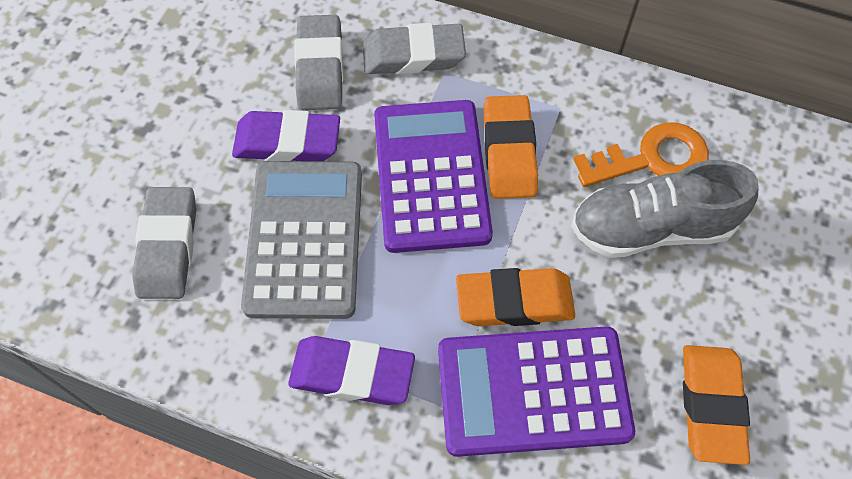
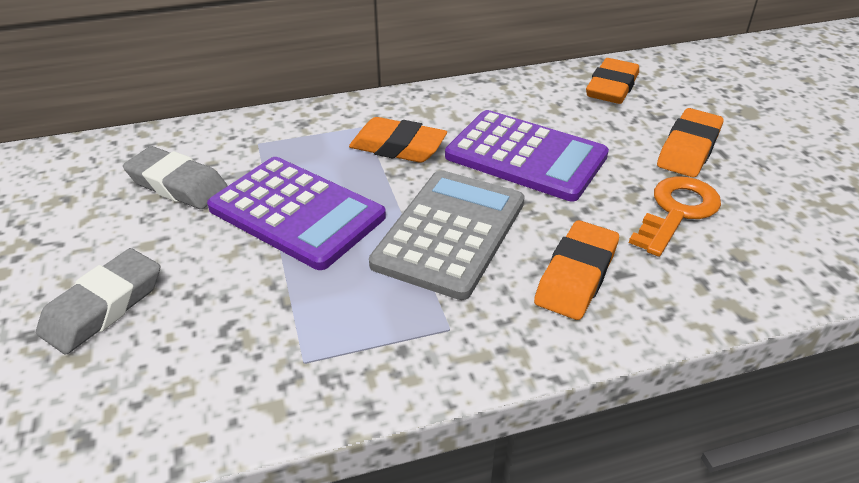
grey eraser: [132,187,196,299] [294,15,343,110] [363,23,466,74] = 3 -> [36,248,160,355] [123,146,228,209] = 2
grey shoe: [571,160,759,258] = 1 -> none = 0
orange eraser: [456,268,575,326] [484,95,538,199] [683,345,750,465] = 3 -> [349,117,447,163] [534,220,619,320] [586,58,639,104] [657,108,724,177] = 4
purple eraser: [232,110,340,161] [288,336,415,405] = 2 -> none = 0

